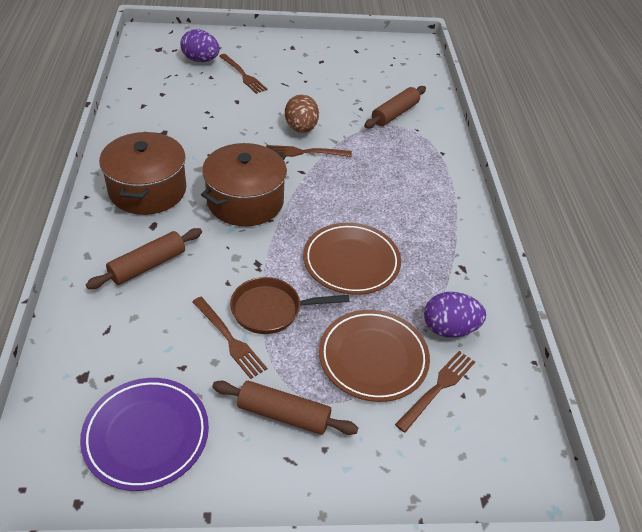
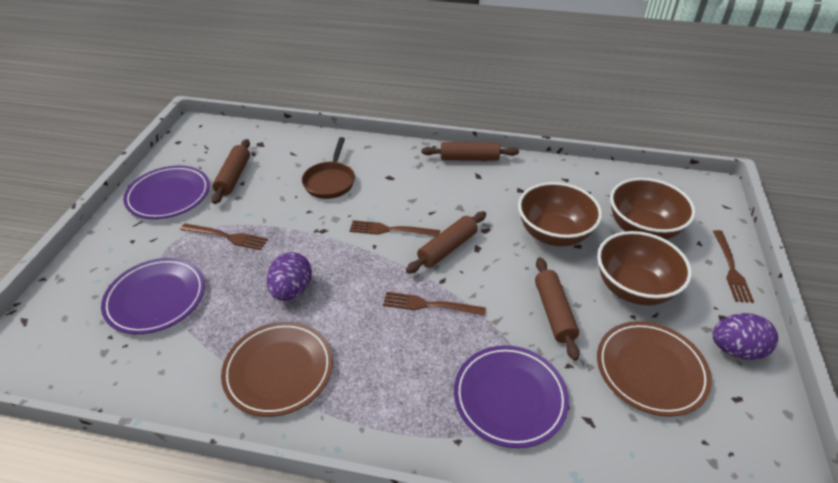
brown bowl: none = 0 -> [518,182,602,246] [597,231,692,306] [610,178,695,240] = 3
brown egg: [285,95,319,133] = 1 -> none = 0
brown pot: [99,132,186,215] [201,143,287,226] = 2 -> none = 0
brown rolling pin: [86,228,202,289] [212,380,358,435] [364,86,426,128] = 3 -> [212,139,250,204] [406,211,486,274] [422,142,519,161] [535,257,580,361] = 4
purple plate: [80,378,209,491] = 1 -> [101,258,205,334] [123,165,210,219] [454,345,569,448] = 3

